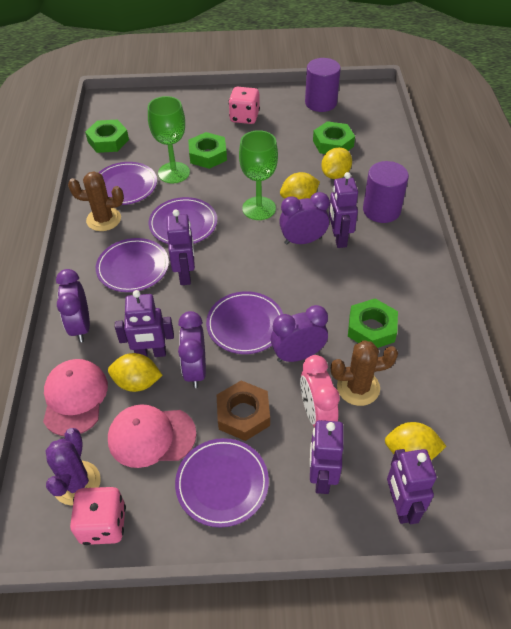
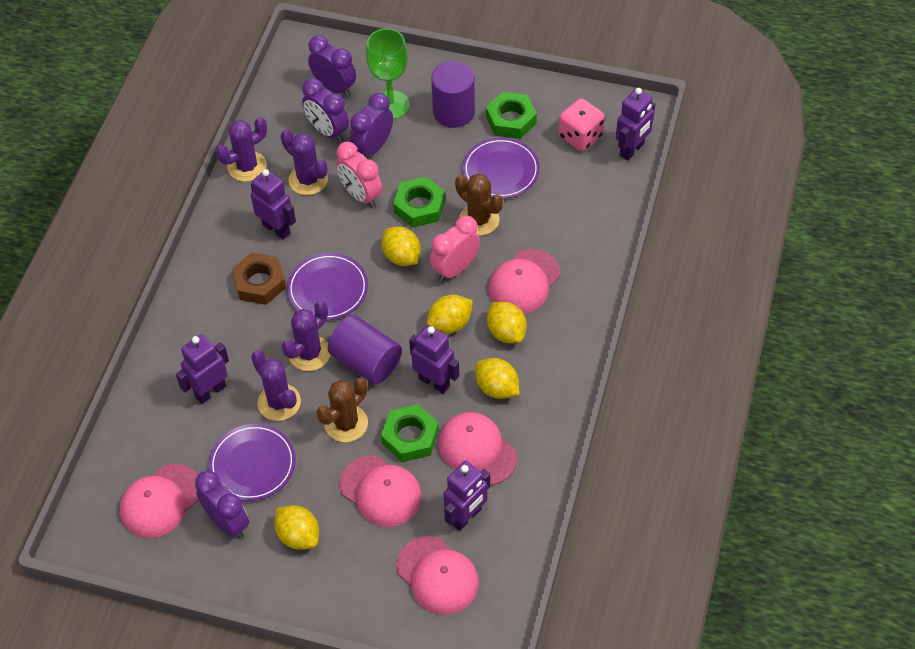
green goblet: [148,96,190,183] [239,130,278,220] = 2 -> [366,28,410,120] = 1
green nut: [85,120,129,153] [188,132,227,169] [313,121,355,154] [348,298,398,348] = 4 -> [381,404,439,462] [393,177,445,227] [486,92,537,139] = 3
pink cap: [43,359,108,436] [108,404,196,468] = 2 -> [120,464,199,538] [340,455,422,527] [396,536,479,615] [438,412,517,485] [489,249,560,314] = 5
pink clock: [300,355,340,427] = 1 -> [336,142,382,208] [430,216,480,282] = 2
pink dice: [70,487,126,545] [228,87,260,124] = 2 -> [559,98,605,151] = 1
purple cactus: [45,428,101,505] = 1 -> [216,117,267,182] [251,350,301,421] [281,129,328,195] [282,301,330,371] = 4
purple plate: [96,238,169,292] [98,162,157,205] [149,197,217,244] [175,438,269,527] [206,291,283,354] = 5 -> [208,424,296,501] [287,253,368,320] [462,137,540,199] = 3
yellow lemon: [108,353,163,392] [280,172,320,199] [321,147,352,179] [385,422,446,460] = 4 -> [274,505,319,550] [382,227,421,266] [427,295,473,334] [475,358,519,399] [487,302,527,343] = 5

